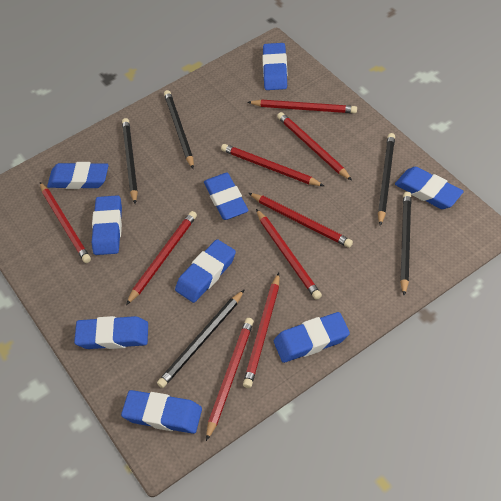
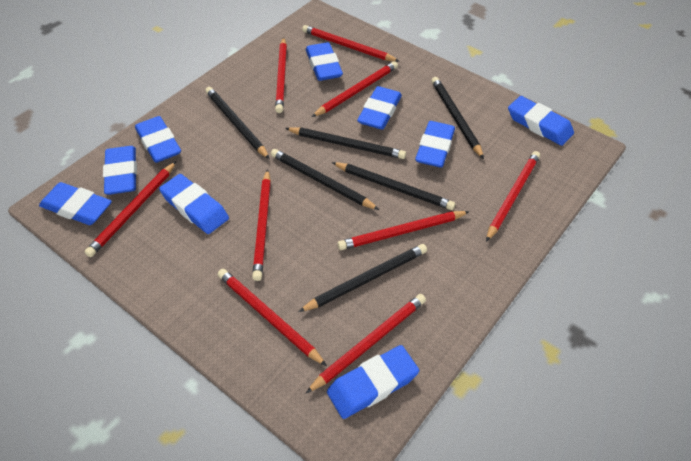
black pencil: [122,118,138,204] [157,290,244,388] [164,90,194,169] [378,133,395,226] [400,192,412,296] = 5 -> [205,87,270,159] [271,149,379,210] [285,127,406,159] [298,244,427,312] [332,162,455,210] [431,77,484,159] = 6

